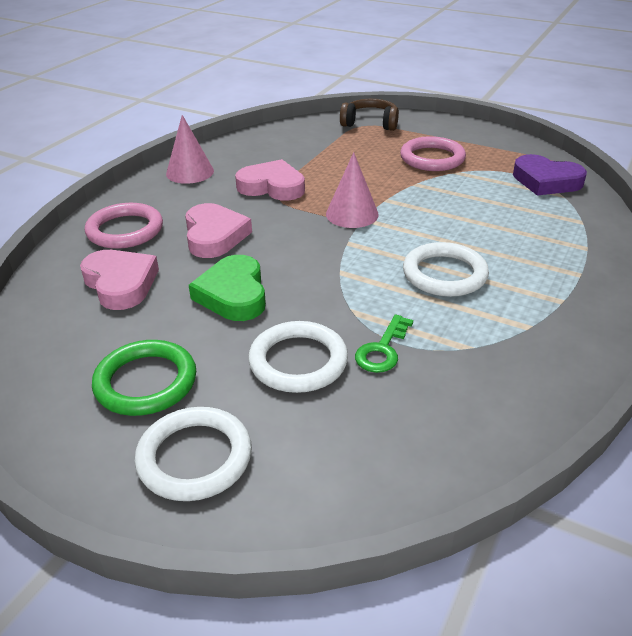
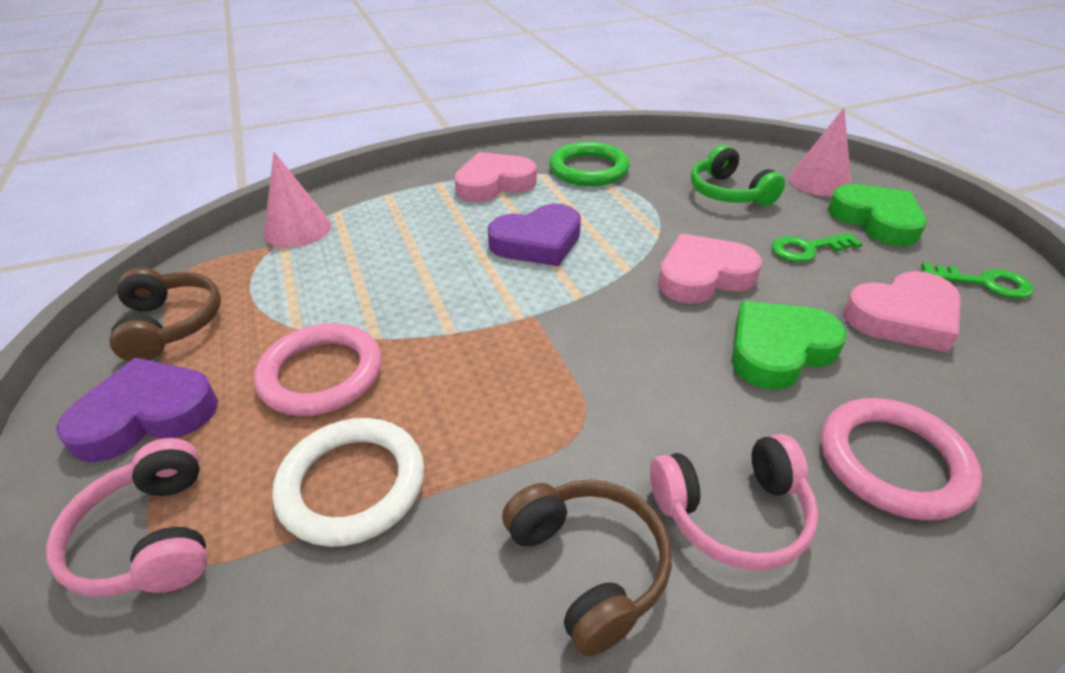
brown headphones: [340,99,399,131] = 1 -> [110,268,221,361] [502,480,672,656] = 2
green headphones: none = 0 -> [691,145,785,206] = 1
green heart: [189,255,266,321] = 1 -> [732,301,847,390] [828,184,927,246] = 2
green key: [355,314,413,373] = 1 -> [771,233,862,262] [921,263,1034,299] = 2
pink headphones: none = 0 -> [46,438,207,597] [650,434,819,571] = 2
purple heart: [513,154,587,196] = 1 -> [56,358,218,462] [488,204,581,266] = 2
white ring: [135,407,252,501] [248,321,348,393] [403,242,489,297] = 3 -> [272,418,424,547] = 1

